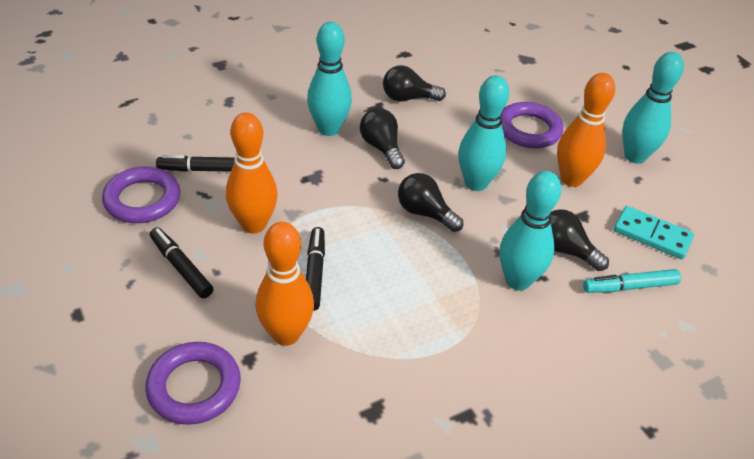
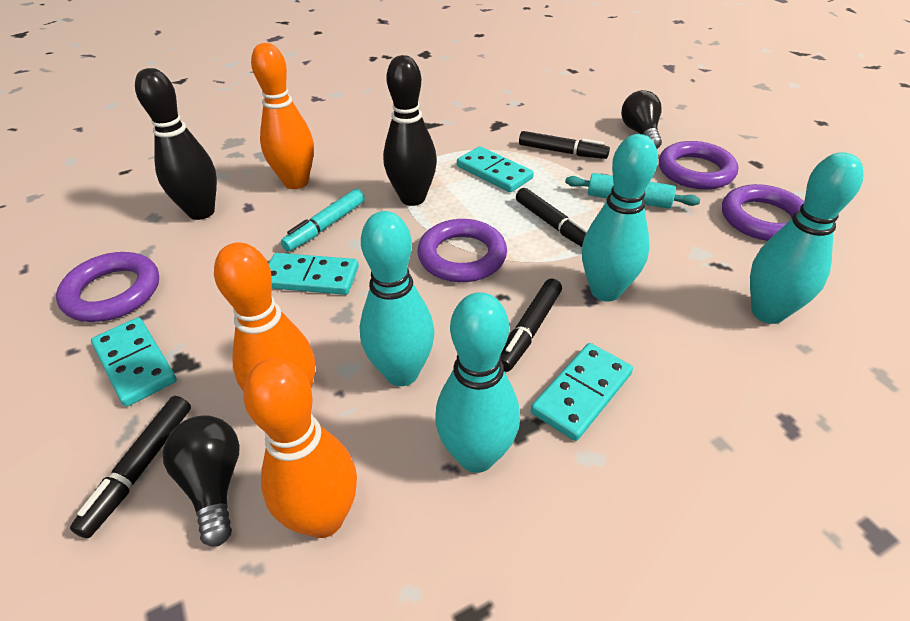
black bowling pin: none = 0 -> [135,68,217,220] [383,55,437,206] = 2
black light bulb: [360,108,405,169] [383,65,446,102] [398,173,463,232] [551,209,609,271] = 4 -> [163,415,240,547] [621,90,662,149] = 2
black marker: [150,228,213,298] [156,155,235,172] [306,227,325,311] = 3 -> [70,396,191,538] [501,278,562,372] [516,188,588,247] [519,131,610,159] = 4
purple ring: [102,167,180,223] [145,342,241,425] [501,102,563,148] = 3 -> [56,252,159,322] [417,219,507,282] [659,141,738,189] [722,184,804,241] = 4
turquoise domino: [614,206,694,259] = 1 -> [91,317,177,407] [269,253,359,295] [457,146,534,192] [531,343,633,441] = 4
turquoise rolling pin: none = 0 -> [565,173,700,209] = 1

